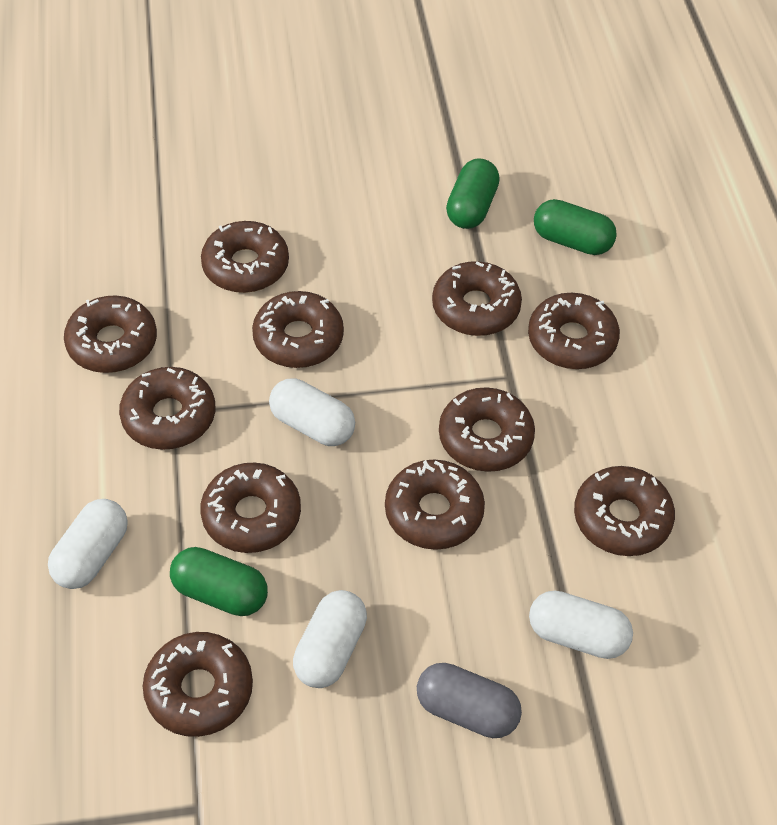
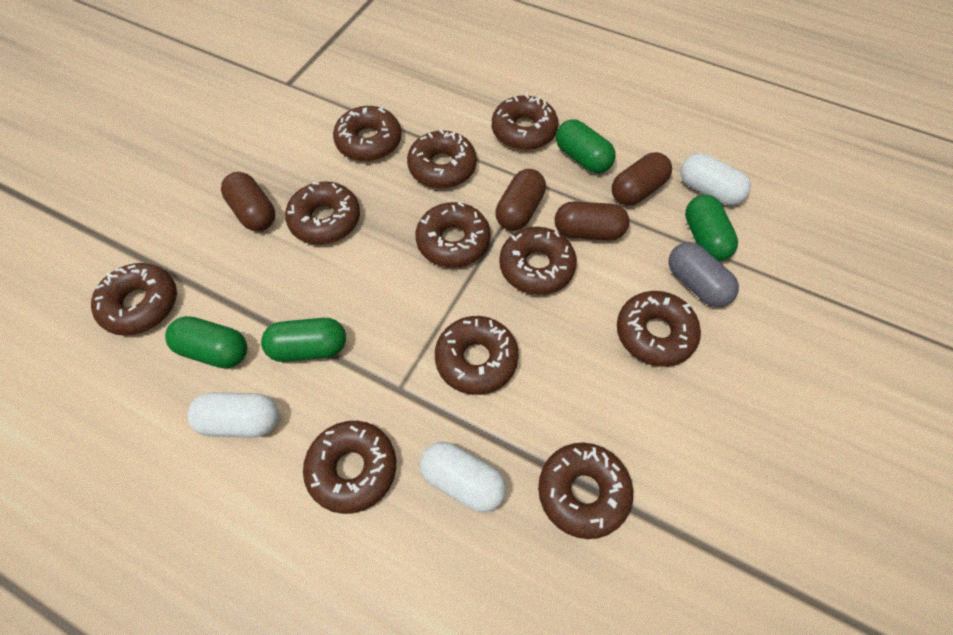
brown capsule: none = 0 -> [221,172,275,231] [496,169,546,231] [555,201,629,241] [612,152,672,206] = 4
green capsule: [170,547,268,616] [446,158,500,229] [534,199,617,255] = 3 -> [165,316,247,368] [261,318,346,362] [556,119,616,173] [685,195,738,262] = 4
white capsule: [48,499,128,589] [269,379,355,446] [293,590,367,688] [529,591,633,659] = 4 -> [187,392,279,438] [420,442,506,512] [680,153,751,205] = 3

